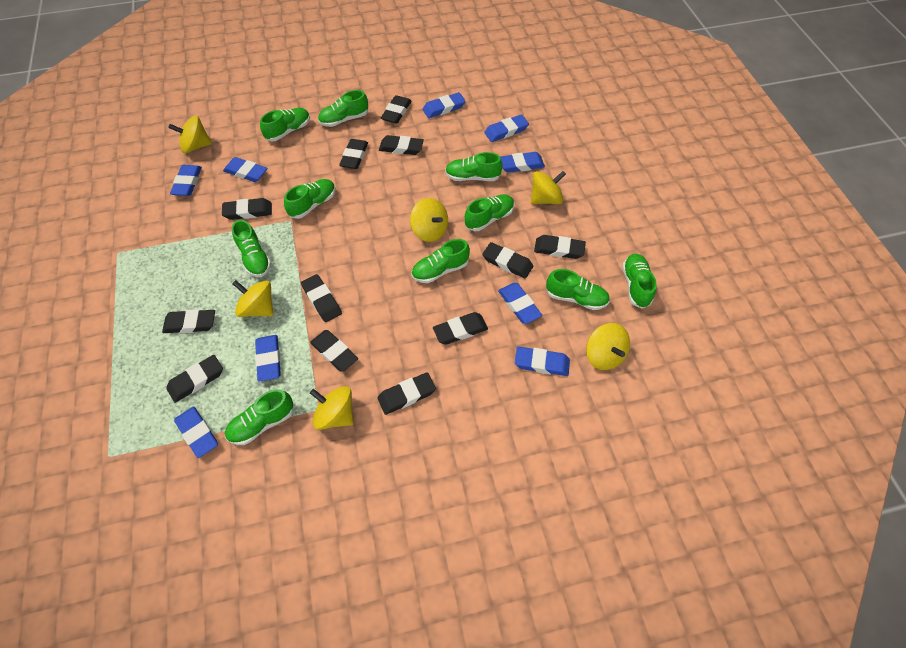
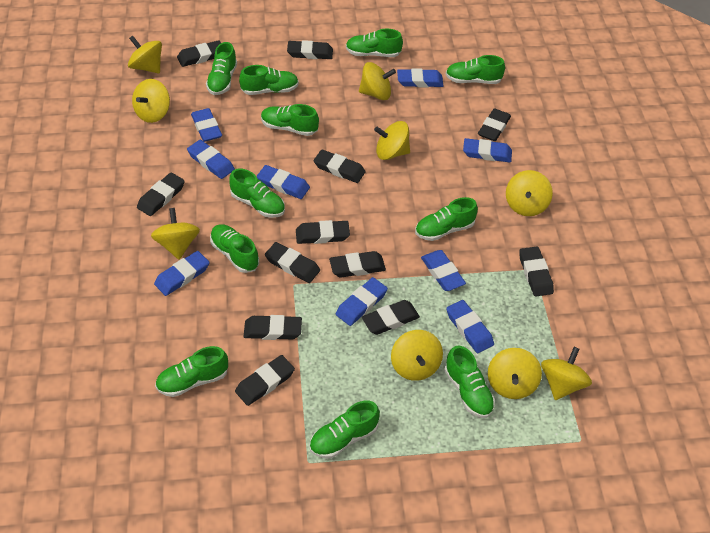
green shoe: [225,389,293,445] [232,220,271,277] [260,108,310,141] [284,179,336,219] [318,90,368,127] [412,239,470,283] [445,152,503,181] [465,194,514,231] [546,269,610,310] [622,253,656,309] = 10 -> [155,346,228,397] [206,42,237,95] [210,224,259,273] [229,169,285,218] [239,65,299,95] [261,104,319,136] [309,400,380,458] [346,29,403,57] [415,197,478,241] [444,345,495,418] [446,55,505,84] = 11
yellow spinning top: [168,116,212,153] [232,280,273,317] [310,386,353,430] [410,198,448,242] [531,171,566,204] [586,323,630,370] = 6 -> [128,36,162,73] [132,79,170,123] [151,208,200,259] [359,62,396,100] [374,121,410,160] [391,330,443,381] [488,348,542,399] [506,170,553,216] [541,347,592,400] = 9

